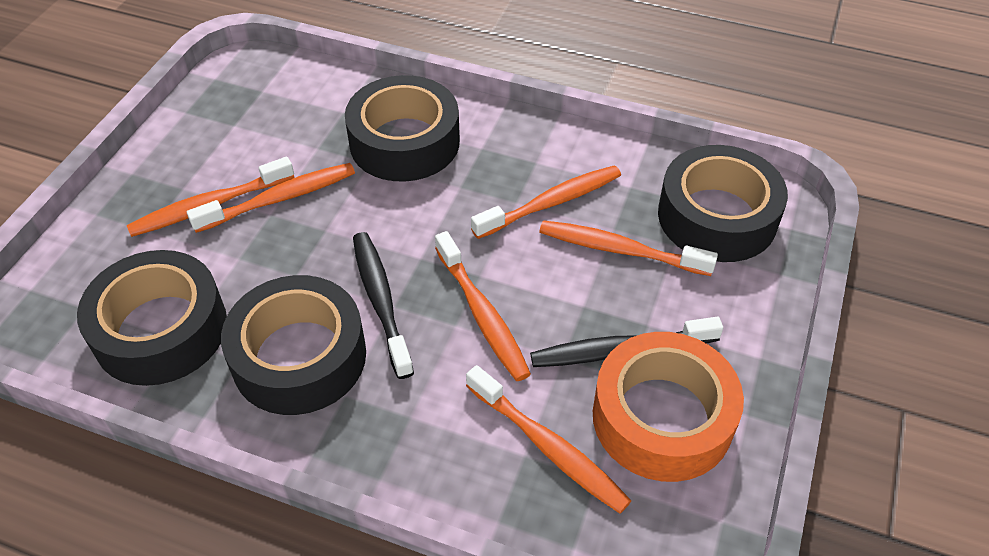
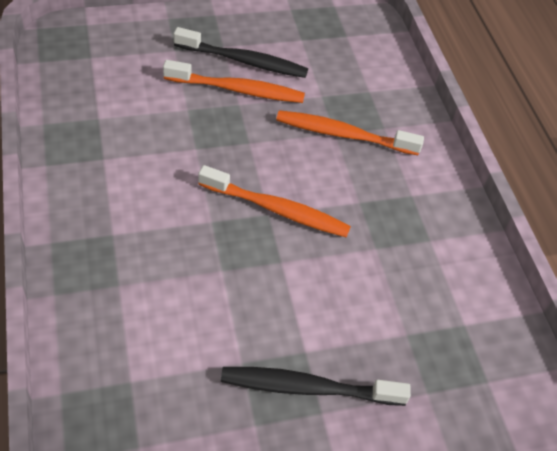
black tape: [77,250,227,386] [221,275,366,415] [345,75,460,181] [658,145,788,262] = 4 -> none = 0
orange tape: [593,332,744,482] = 1 -> none = 0
orange toothbrush: [127,157,294,237] [187,163,355,233] [435,231,531,381] [466,365,631,514] [471,166,621,239] [539,220,718,276] = 6 -> [163,60,305,103] [198,165,351,237] [276,110,424,155] = 3

